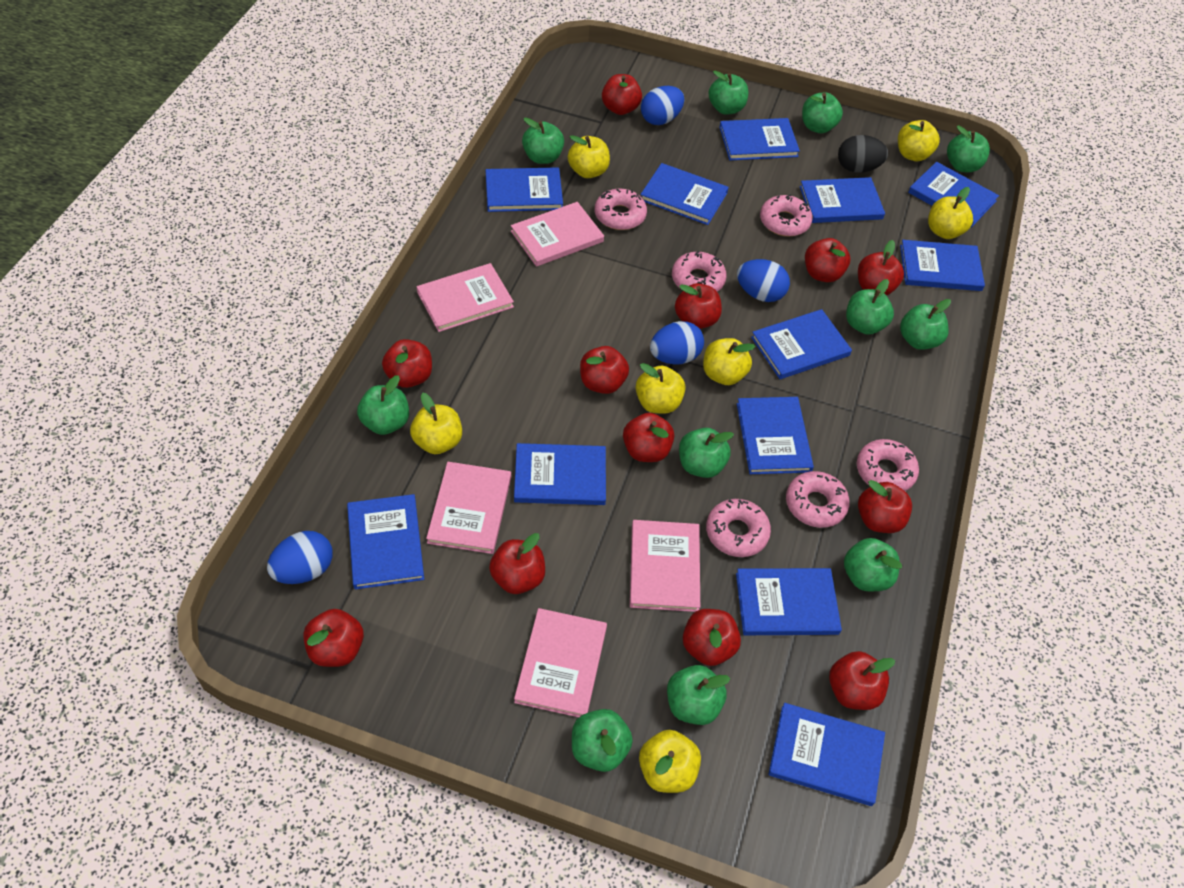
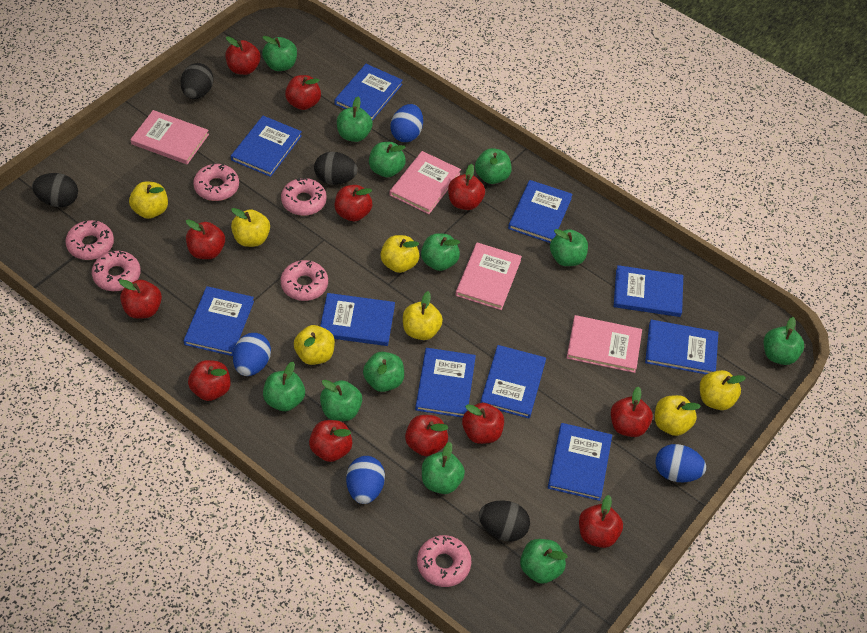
black egg: [838,135,888,173] = 1 -> [32,173,78,207] [181,63,213,99] [314,152,358,185] [479,500,530,542] = 4
blue book: [347,494,424,589] [486,167,563,212] [514,443,606,505] [640,163,729,225] [720,118,800,160] [736,568,842,635] [737,397,814,474] [751,309,852,379] [768,703,885,806] [800,177,885,223] [900,240,985,291] [908,162,999,228] = 12 -> [184,286,254,356] [231,116,302,177] [320,293,395,346] [334,64,403,121] [415,348,476,418] [480,345,546,418] [508,180,573,243] [548,423,612,501] [614,265,683,317] [645,320,719,374] = 10
green apple: [357,375,409,435] [522,118,564,164] [572,709,633,772] [667,665,730,725] [679,428,734,478] [709,71,748,115] [802,93,843,133] [844,538,902,591] [846,279,894,335] [900,299,951,350] [947,125,990,172] = 11 -> [262,36,297,71] [263,362,305,411] [320,380,362,421] [337,97,373,142] [363,352,404,392] [369,142,406,177] [421,233,460,271] [422,442,465,494] [475,148,512,184] [520,539,568,584] [550,229,588,266] [764,317,804,365] = 12
pink book: [417,263,514,332] [426,462,511,554] [511,202,604,267] [514,608,607,717] [630,520,700,612] = 5 -> [130,110,209,164] [389,151,461,214] [455,242,522,310] [567,315,642,373] = 4

